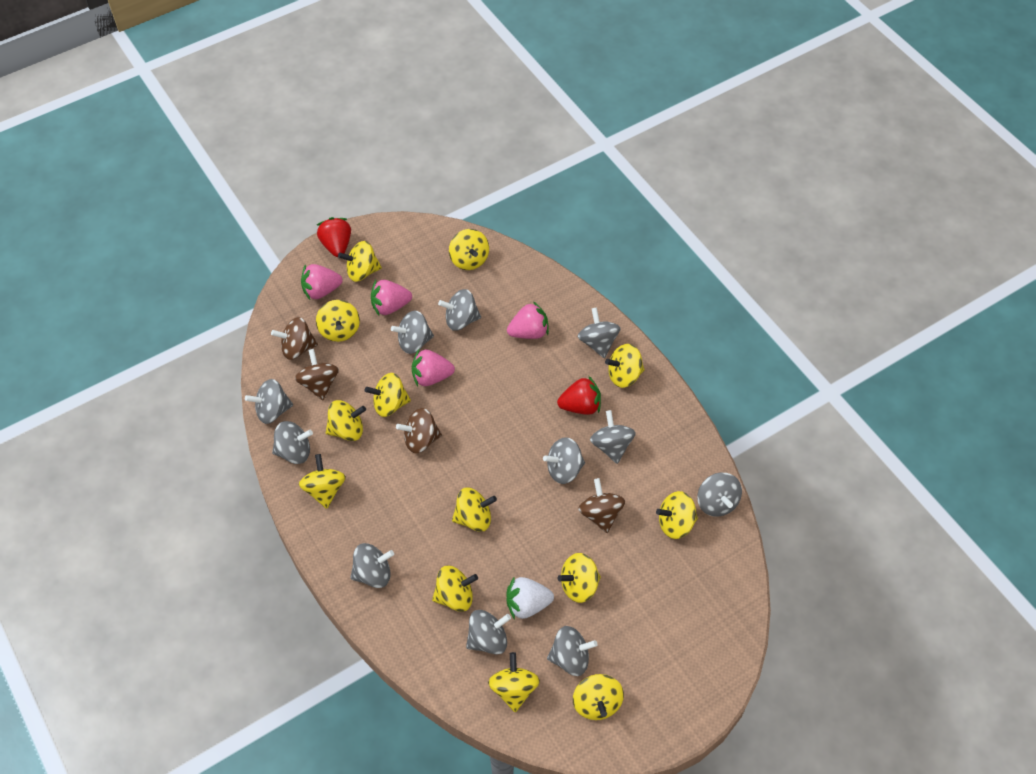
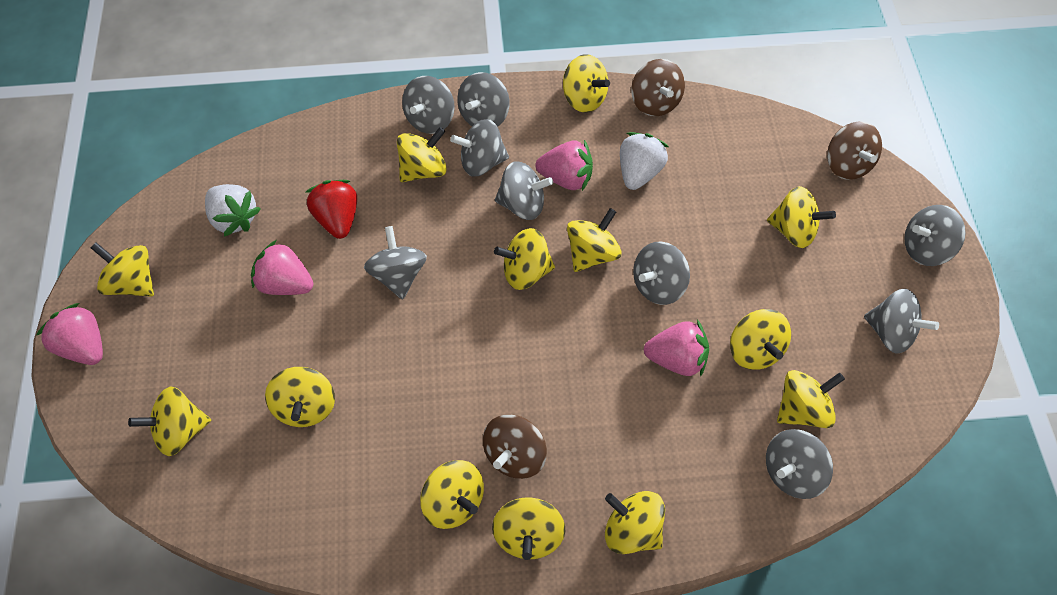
brown spinning top: [271,317,318,360] [295,349,339,400] [396,408,442,453] [578,478,625,533] = 4 -> [483,414,547,479] [631,59,685,116] [827,121,882,180] = 3
grey spinning top: [245,379,293,424] [272,421,313,464] [350,543,394,588] [391,311,434,354] [438,289,481,331] [466,610,511,655] [543,437,585,484] [547,626,597,676] [577,308,620,358] [590,410,636,464] [697,473,742,517] = 11 -> [364,226,427,300] [402,76,455,134] [450,119,509,177] [457,72,510,127] [495,161,553,220] [633,242,690,305] [766,429,833,499] [864,289,939,354] [904,205,966,266] = 9
red strawberry: [317,217,351,257] [557,376,601,415] = 2 -> [306,180,357,239] = 1
white strawberry: [507,577,554,620] = 1 -> [205,184,261,237] [620,132,669,190] = 2

